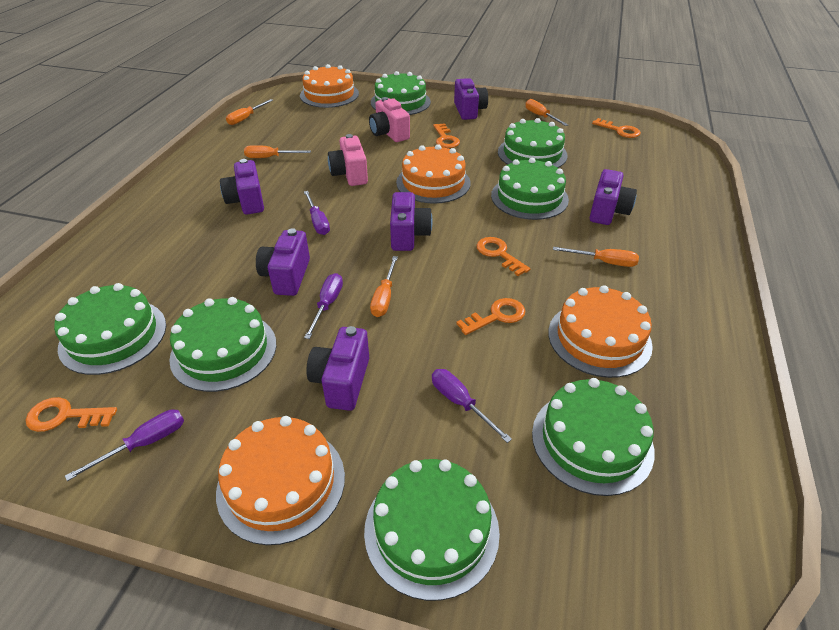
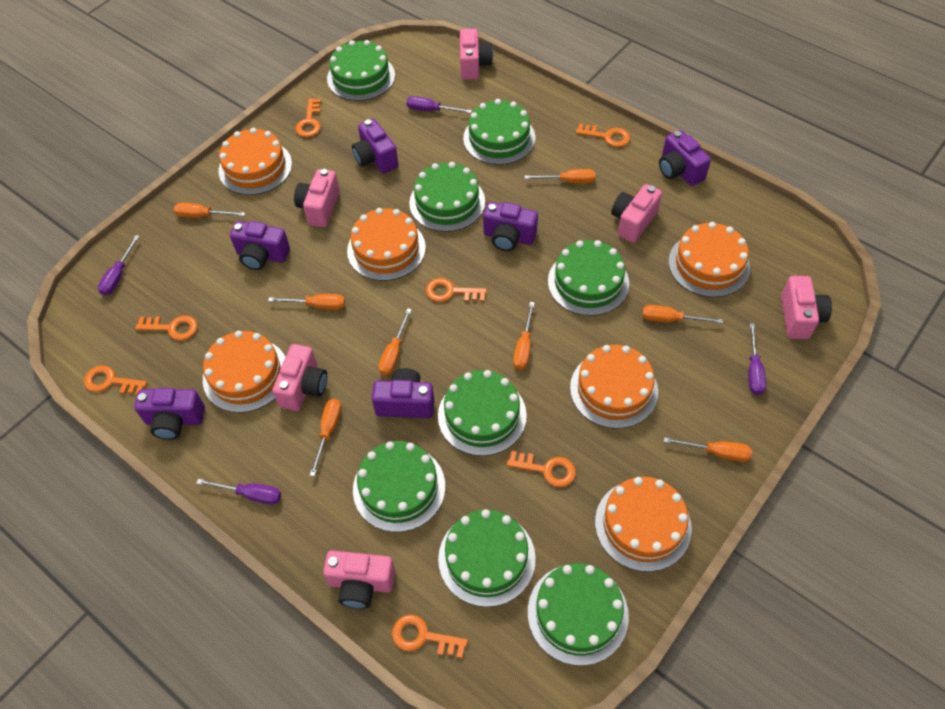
green cake: [54,283,166,375] [169,297,276,392] [364,459,500,601] [371,71,431,115] [491,158,569,220] [498,118,568,168] [532,378,655,496] = 7 -> [327,40,395,101] [353,441,445,532] [409,162,485,232] [438,370,527,456] [438,509,536,607] [463,99,535,165] [528,563,629,666] [548,240,629,316] = 8
orange cake: [216,416,345,545] [300,64,359,108] [396,144,471,204] [548,285,653,378] = 4 -> [203,331,285,413] [219,128,292,195] [347,208,426,281] [570,345,658,429] [595,477,692,572] [668,222,750,297] = 6
orange key: [26,397,117,432] [433,123,460,148] [456,298,526,335] [477,237,531,276] [592,118,641,138] = 5 -> [84,365,147,395] [135,316,198,340] [295,99,321,137] [392,614,468,658] [426,278,487,302] [507,451,576,487] [576,123,630,147] = 7
orange screwdriver: [226,99,273,125] [244,145,311,158] [370,256,398,317] [525,99,568,126] [553,247,639,267] = 5 -> [174,203,245,218] [268,294,345,310] [310,399,341,476] [378,308,412,376] [513,302,535,370] [524,169,596,183] [642,305,723,324] [664,437,752,462] = 8
pink camera: [328,134,368,186] [369,97,410,142] = 2 -> [272,344,327,411] [294,169,340,227] [323,550,395,609] [460,29,493,80] [611,184,662,243] [781,276,832,339] = 6

